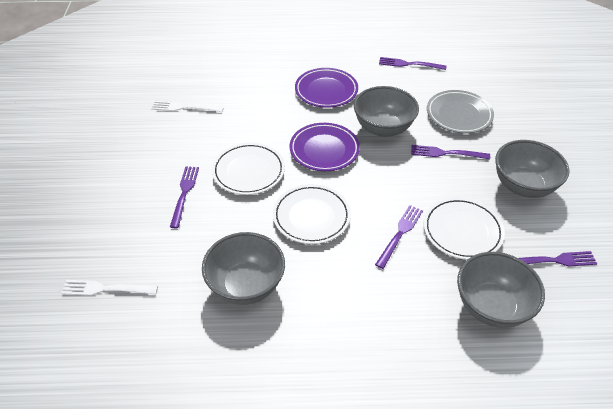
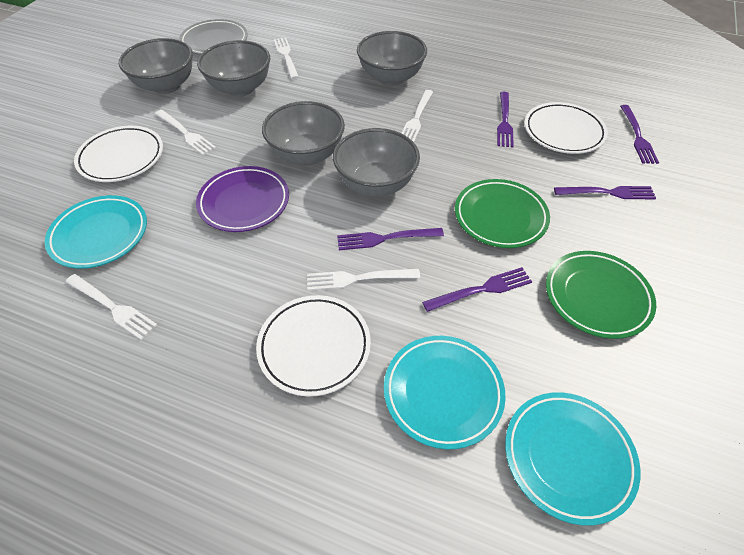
green plate: none = 0 -> [455,179,550,248] [546,251,656,339] = 2
grey bowl: [202,232,285,305] [354,86,419,137] [457,252,545,328] [495,140,569,198] = 4 -> [119,38,193,94] [197,40,270,97] [262,101,345,166] [333,128,420,197] [357,31,427,86] = 5
purple plate: [290,123,360,171] [295,68,358,108] = 2 -> [196,166,289,232] = 1
turquoise plate: none = 0 -> [45,195,147,269] [384,336,506,449] [505,392,640,526] = 3
white fork: [61,280,158,296] [151,101,224,112] = 2 -> [66,274,157,340] [155,110,216,155] [274,37,299,79] [307,269,420,291] [402,90,433,142] = 5

